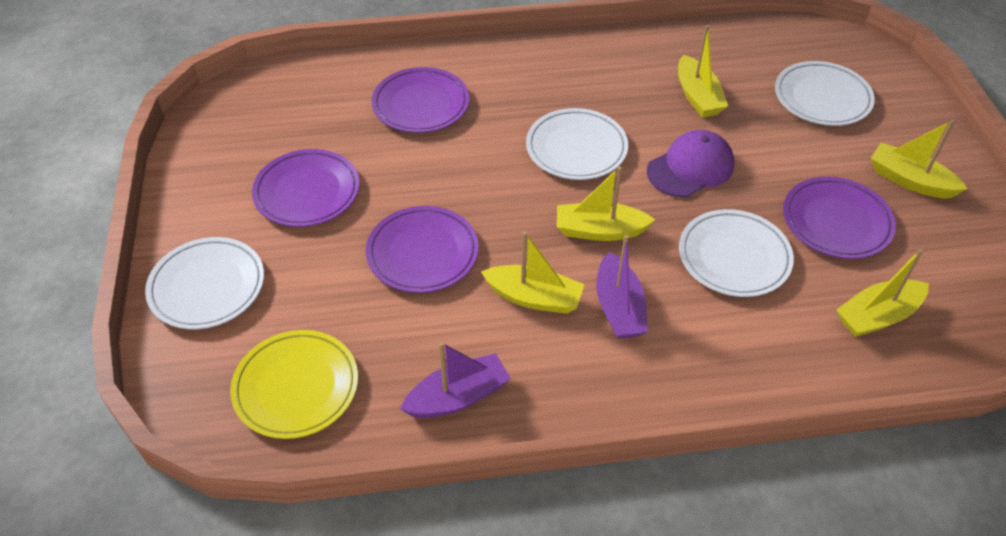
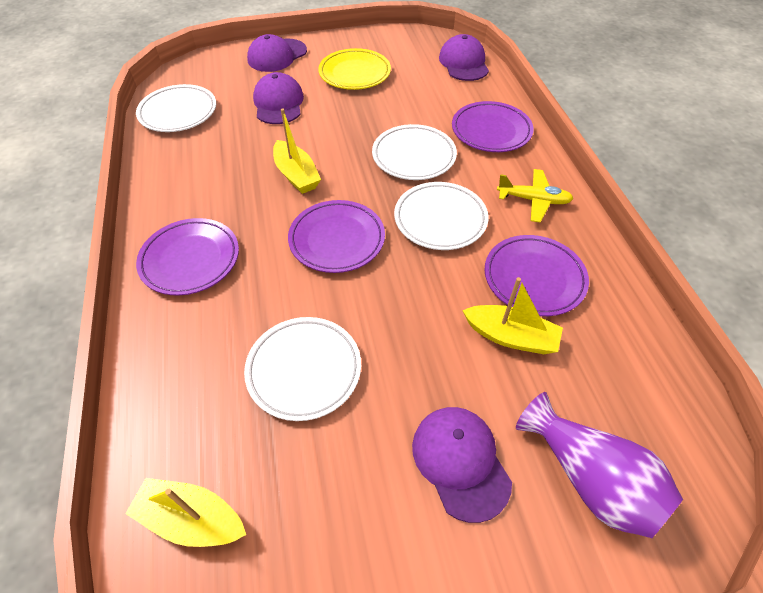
purple boat: [400,342,511,418] [596,235,648,339] = 2 -> none = 0
purple cap: [647,130,735,197] = 1 -> [247,34,307,72] [253,72,304,124] [412,407,512,523] [439,34,489,81] = 4
purple vase: none = 0 -> [516,392,683,538] = 1
yellow boat: [481,231,585,314] [557,166,655,241] [678,25,728,118] [836,249,929,337] [871,120,967,198] = 5 -> [125,478,246,547] [273,108,321,194] [462,277,563,354] = 3
yellow plane: none = 0 -> [497,169,573,223] = 1

